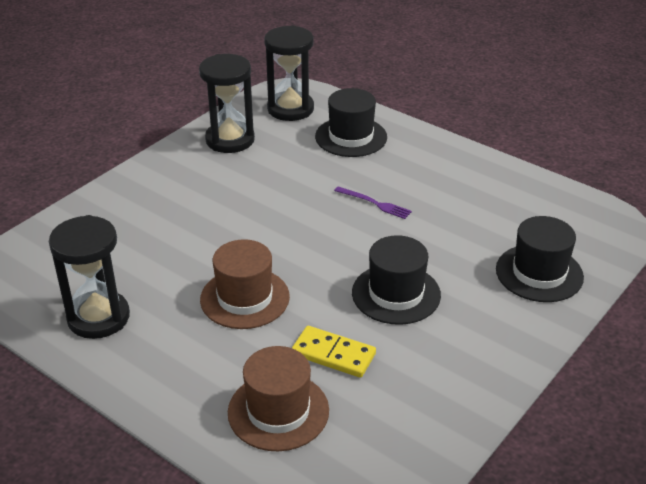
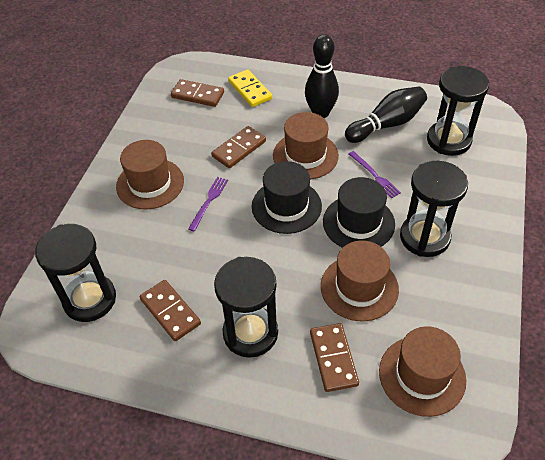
black bowling pin: none = 0 -> [305,34,339,118] [345,86,427,143] = 2
black hat: [315,88,387,157] [352,235,441,325] [496,216,584,302] = 3 -> [252,161,322,234] [323,177,395,248] = 2
black hourglass: [49,215,130,339] [199,54,255,153] [264,25,314,121] = 3 -> [35,224,116,322] [214,257,278,358] [400,161,468,257] [427,66,489,156] = 4
brown domino: none = 0 -> [140,280,201,341] [171,79,224,107] [211,126,266,168] [310,323,359,392] = 4
brown hat: [200,239,290,329] [228,346,329,451] = 2 -> [116,140,184,210] [273,112,339,179] [321,240,399,322] [379,326,466,417] = 4
purple fork: [334,186,412,219] = 1 -> [188,177,228,231] [349,151,401,198] = 2

